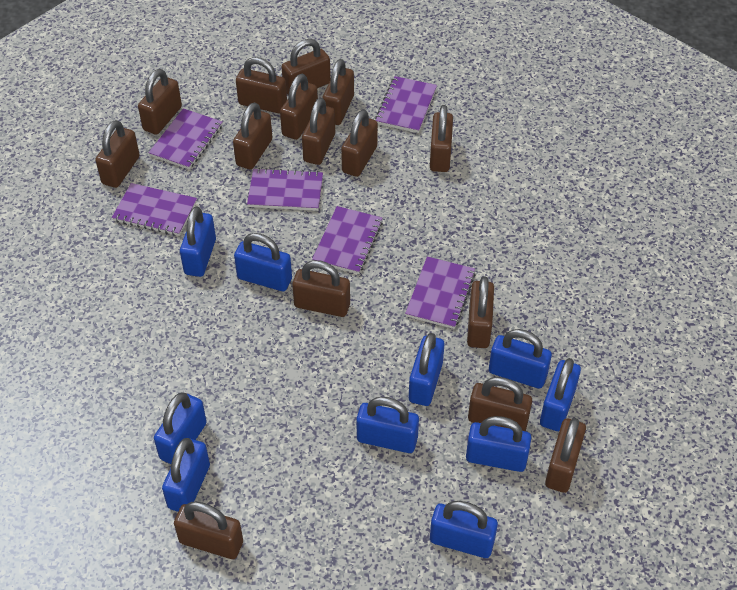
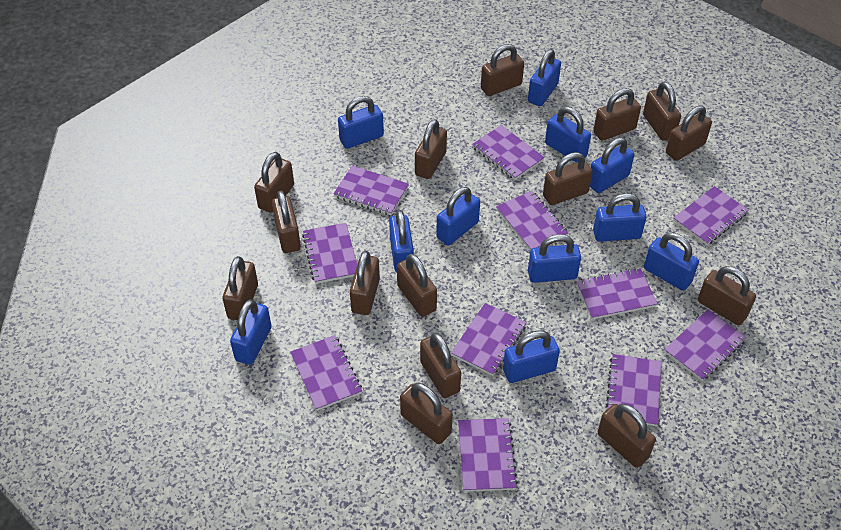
blue padlock: [154,392,207,464] [162,438,210,512] [180,206,216,277] [234,233,292,291] [356,397,419,453] [409,333,445,406] [430,501,498,558] [466,416,531,472] [489,329,552,389] [540,358,581,431] = 10 -> [230,299,272,365] [338,96,384,149] [389,210,414,273] [436,187,480,245] [503,330,560,383] [528,49,561,106] [528,234,581,283] [545,107,591,163] [590,138,634,193] [593,193,647,242] [644,233,699,291] = 11
purple notebook: [112,183,197,236] [149,108,222,169] [247,168,323,211] [312,206,383,274] [375,76,437,133] [405,256,476,329] = 6 -> [290,335,362,411] [302,223,357,284] [333,165,409,215] [451,303,527,376] [458,418,518,492] [472,125,545,180] [496,191,568,250] [576,268,658,320] [606,354,662,426] [664,309,747,381] [673,186,749,245] = 11

